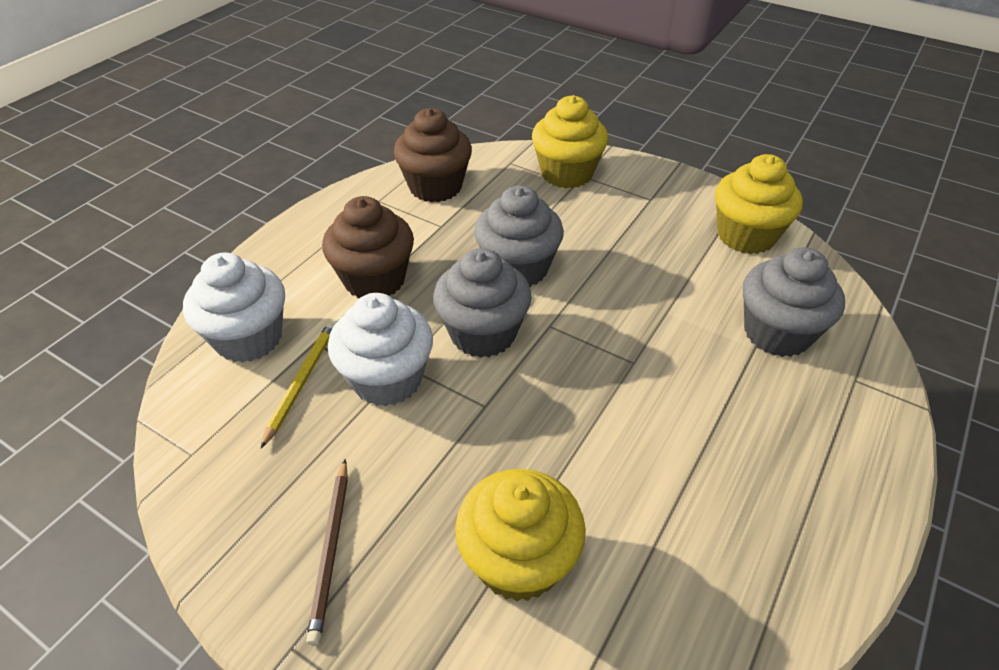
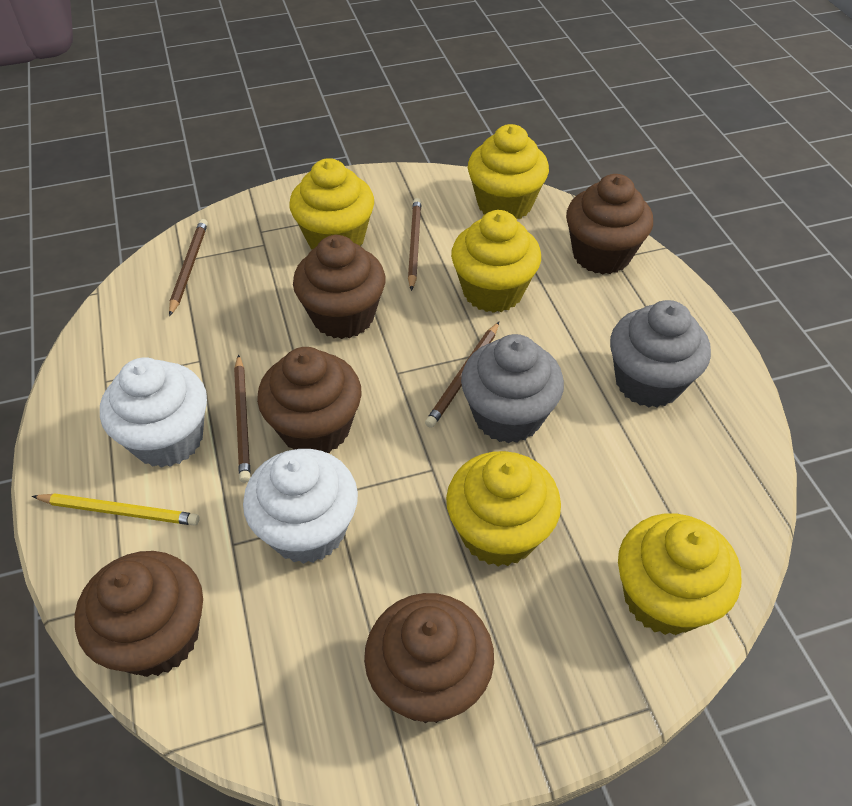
brown cupcake: [322,196,414,298] [394,108,472,202] = 2 -> [75,551,203,677] [257,347,362,453] [293,235,386,339] [364,593,494,723] [566,174,653,274] = 5
brown pencil: [306,459,348,646] = 1 -> [169,219,208,316] [234,354,251,483] [408,198,421,291] [425,322,499,428] = 4
grey cupcake: [433,248,532,358] [474,185,564,287] [743,247,845,357] = 3 -> [461,334,564,443] [610,300,711,408] = 2
yellow cupcake: [455,469,586,602] [532,95,608,188] [715,154,803,254] = 3 -> [290,158,374,250] [446,451,561,566] [451,210,541,313] [468,124,549,219] [618,513,741,635] = 5

